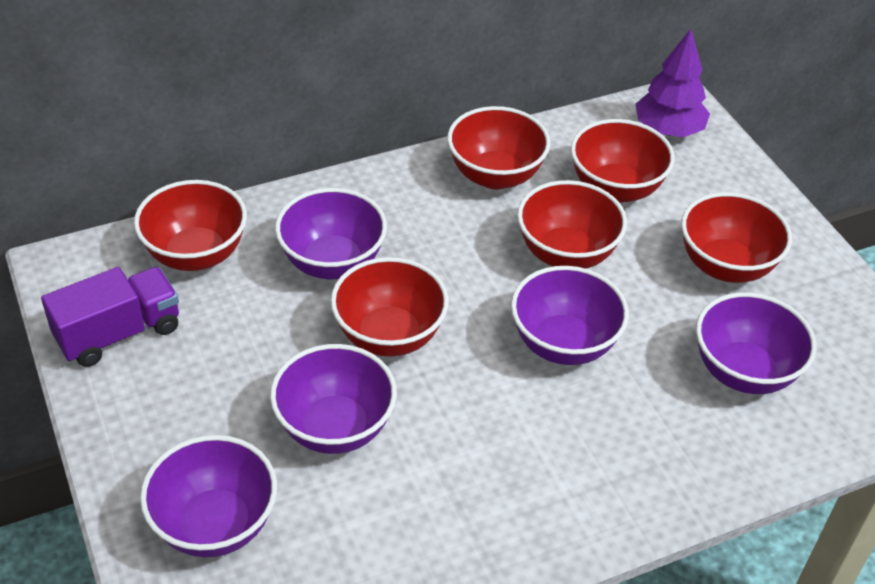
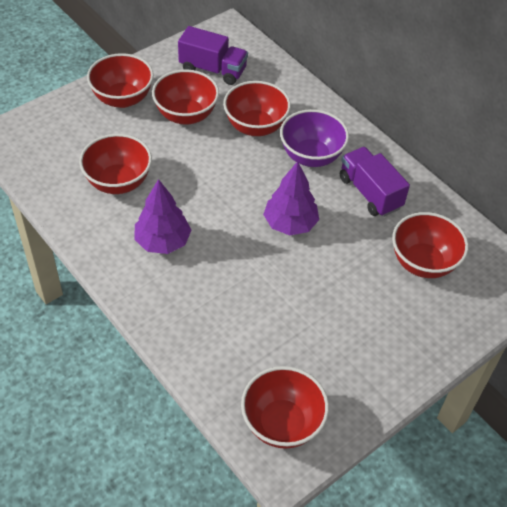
purple bowl: [140,435,277,557] [270,344,397,454] [275,188,387,279] [511,266,629,365] [696,292,817,394] = 5 -> [280,109,349,167] = 1
purple tree: [635,29,710,137] = 1 -> [135,179,191,254] [263,161,319,235] = 2
purple truck: [41,267,179,367] = 1 -> [178,26,248,85] [340,147,410,217] = 2

